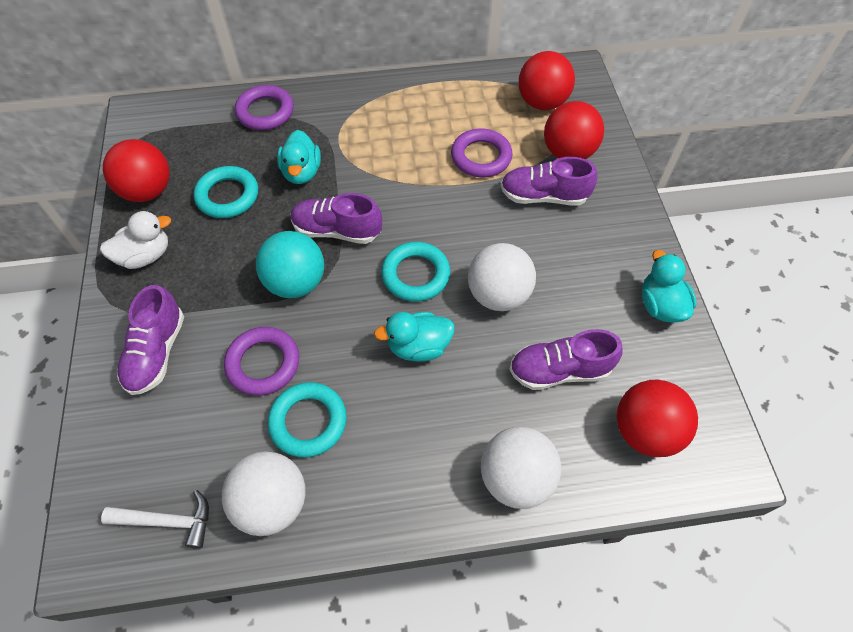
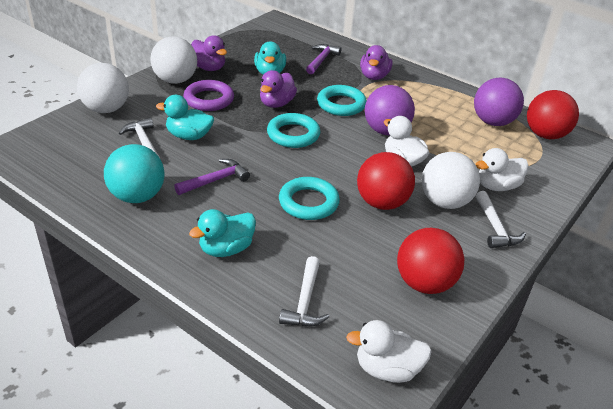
purple ball: none = 0 -> [365,85,415,135] [474,78,524,126] = 2
purple duck: none = 0 -> [191,35,227,71] [260,70,297,108] [360,45,392,80] = 3
purple hammer: none = 0 -> [174,159,250,195] [306,44,341,74] = 2
purple ring: [224,327,299,396] [235,85,294,130] [451,129,512,177] = 3 -> [183,80,234,111] = 1
purple shoe: [117,285,184,395] [291,193,382,244] [501,157,597,206] [509,329,623,390] = 4 -> none = 0
red ball: [103,139,170,202] [519,51,575,110] [544,101,604,159] [617,380,698,457] = 4 -> [357,152,415,210] [397,228,464,294] [527,90,579,139] = 3
white duck: [100,211,171,269] = 1 -> [346,320,432,383] [384,116,429,167] [475,148,528,191] = 3
white hammer: [101,490,209,549] = 1 -> [119,118,160,158] [279,256,329,327] [476,191,526,248] = 3

